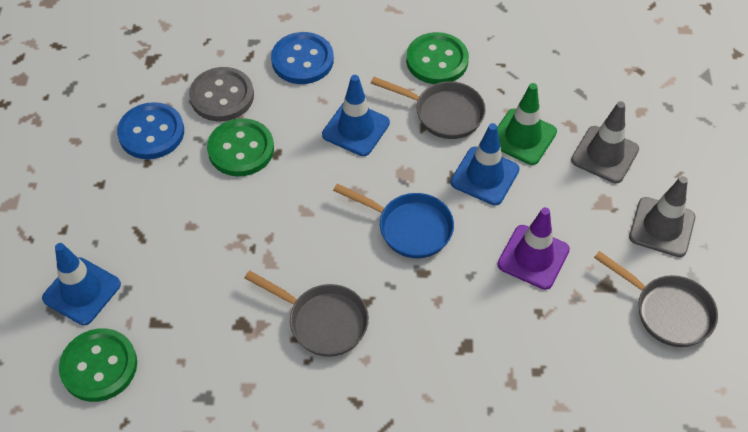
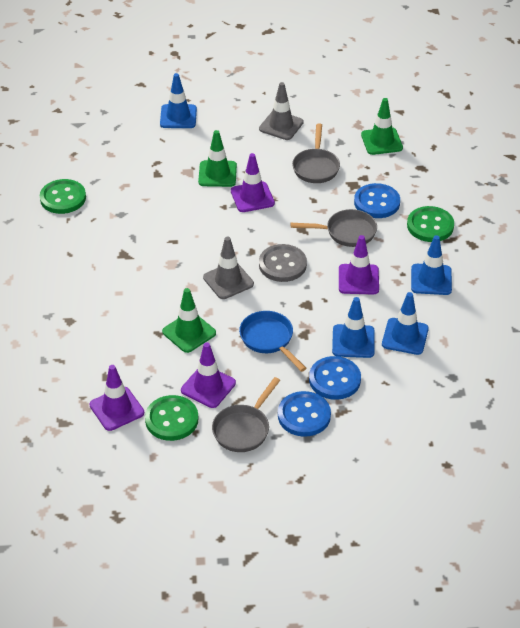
blue button: [117,102,184,159] [271,32,334,84] = 2 -> [278,391,331,437] [309,356,361,400] [354,183,400,218] = 3
blue traffic cone: [42,243,121,325] [322,75,390,156] [451,123,520,205] = 3 -> [160,73,197,128] [332,297,375,358] [382,292,429,355] [411,235,452,295] = 4
green traffic cone: [497,83,557,165] = 1 -> [162,288,216,353] [198,130,237,187] [361,98,403,155] = 3
purple traffic cone: [497,207,570,290] = 1 -> [89,365,144,431] [181,342,236,408] [231,153,275,212] [339,235,379,295] = 4

